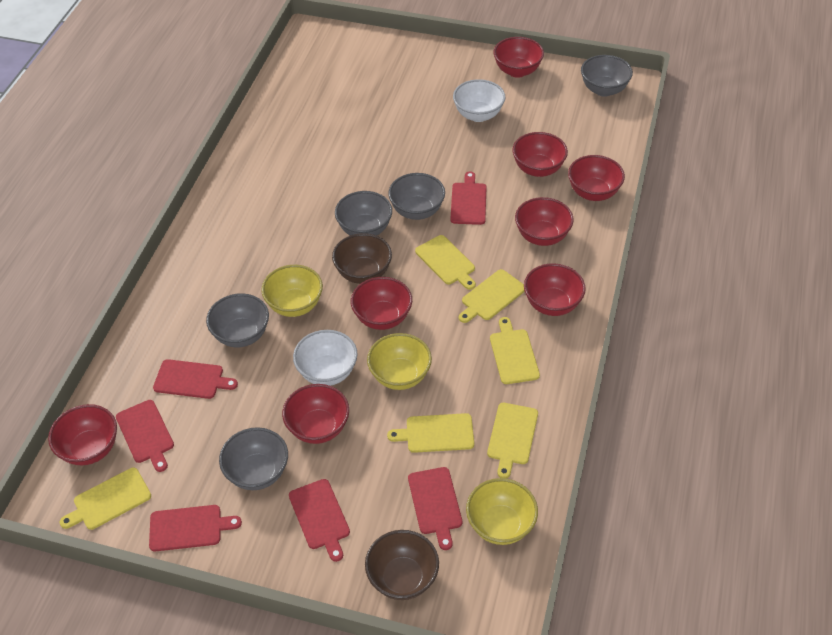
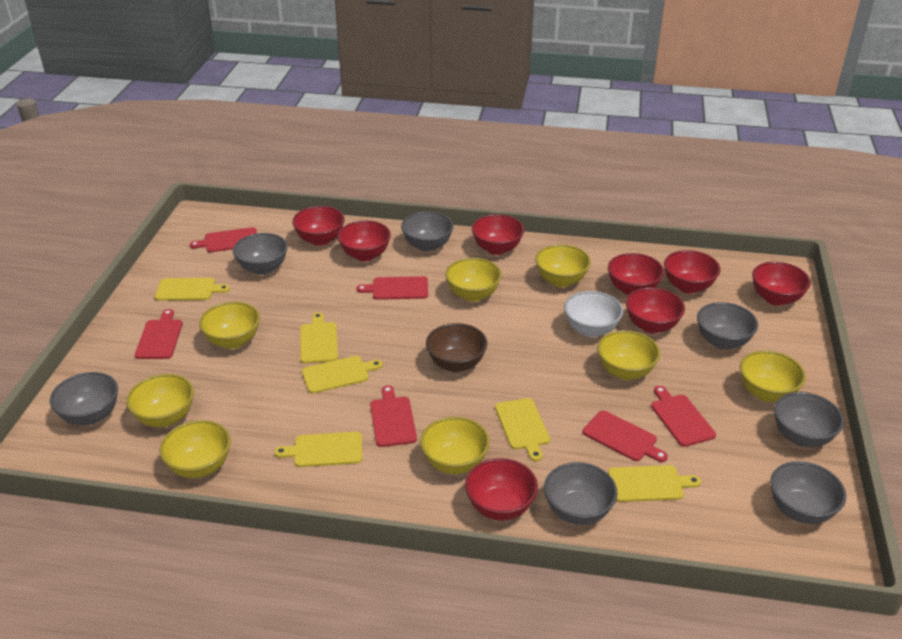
brown bowl: [332,233,392,284] [365,530,439,600] = 2 -> [426,323,487,372] = 1
grey bowl: [206,293,269,348] [219,427,288,490] [335,191,392,236] [388,173,445,220] [581,55,633,97] = 5 -> [50,372,118,425] [233,233,288,275] [401,211,454,252] [544,462,618,525] [697,302,758,350] [770,461,846,524] [774,392,844,447] = 7
white bowl: [293,330,357,386] [453,79,506,122] = 2 -> [564,291,623,337] = 1
yellow bowl: [261,265,323,317] [367,333,432,390] [466,478,538,545] = 3 -> [126,374,194,427] [160,420,231,478] [199,302,260,349] [420,417,490,474] [445,258,502,302] [535,244,591,287] [597,330,660,380] [740,351,806,402] = 8

